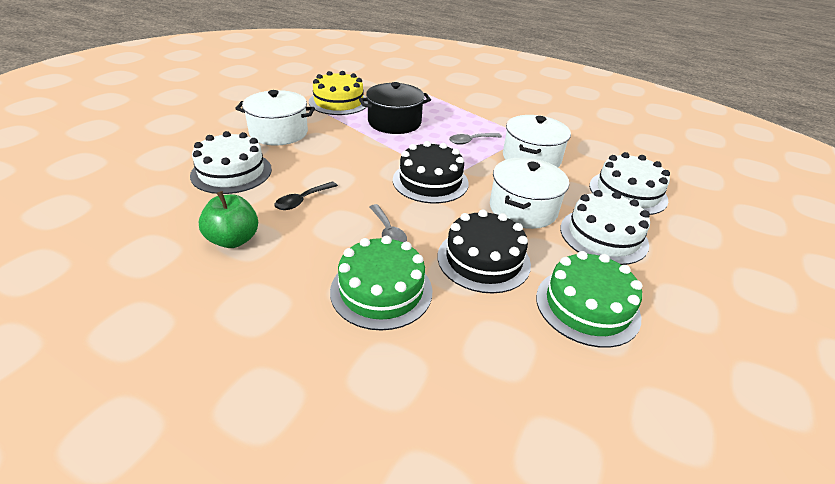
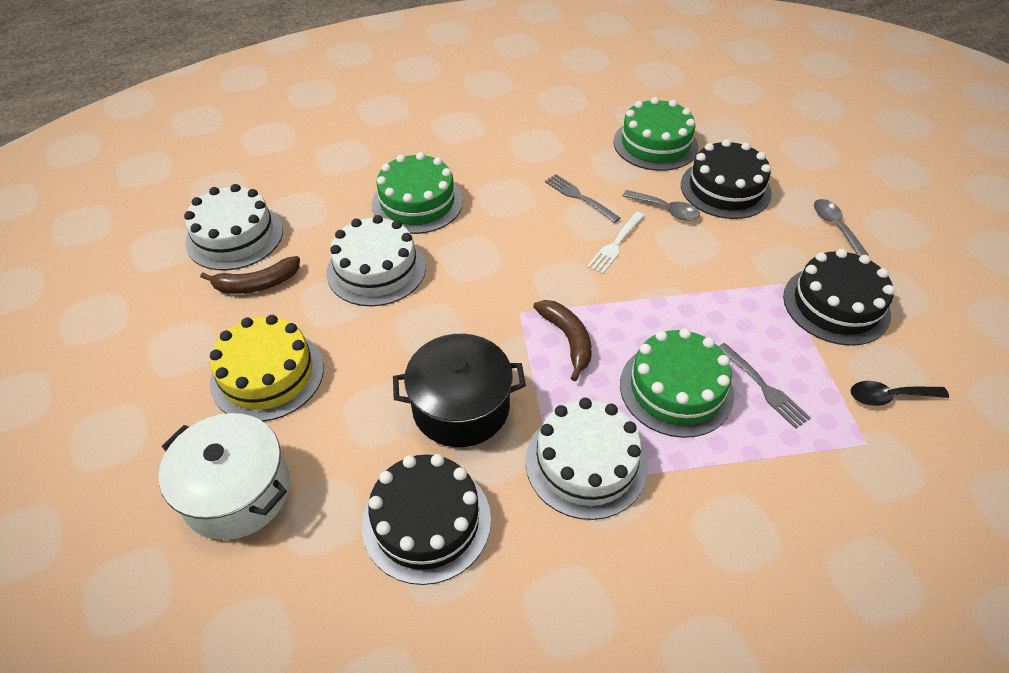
black cake: [393,141,469,203] [438,209,531,294] = 2 -> [362,454,491,585] [681,139,772,219] [783,249,895,346] = 3
brown banana: none = 0 -> [200,256,300,294] [533,300,592,381] = 2
green apple: [199,191,258,248] = 1 -> none = 0
green cake: [330,236,432,330] [536,251,642,348] = 2 -> [372,152,463,234] [613,97,698,171] [620,328,734,438] = 3
grey fork: none = 0 -> [545,174,620,223] [719,343,811,429] = 2
white fork: none = 0 -> [587,212,645,274] = 1
white pot: [235,90,315,146] [490,157,569,229] [503,115,571,167] = 3 -> [158,413,290,540] = 1

